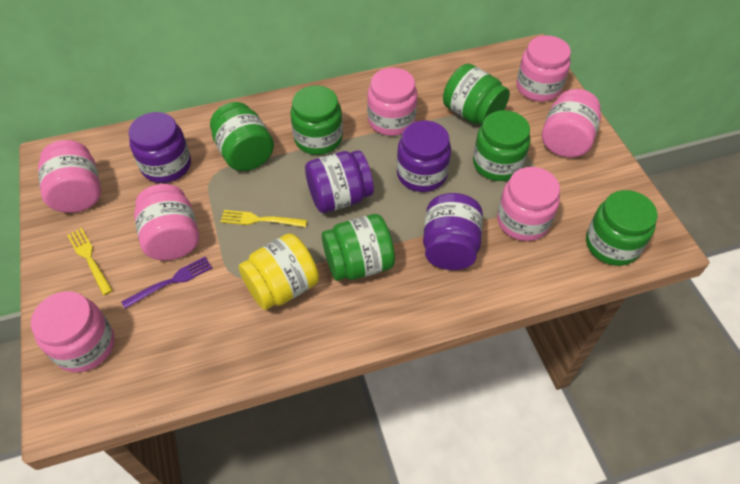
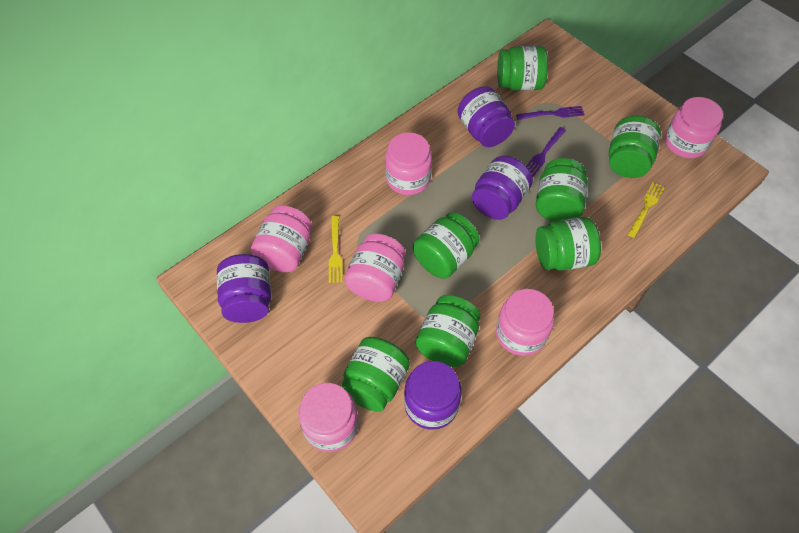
green jar: [210,102,274,171] [290,85,343,155] [322,214,395,281] [443,64,510,125] [473,110,530,181] [586,190,658,266] = 6 -> [341,337,410,412] [413,212,480,279] [416,295,481,367] [497,46,548,91] [535,217,601,271] [536,158,588,221] [609,115,661,178] = 7
pink jar: [31,291,115,372] [38,140,101,213] [134,184,199,260] [367,68,418,136] [497,167,560,241] [516,35,571,102] [542,89,601,157] = 7 -> [251,205,312,272] [298,383,358,452] [344,234,405,302] [385,132,432,195] [496,289,554,356] [665,97,723,158] = 6
purple fork: [121,257,212,309] = 1 -> [516,106,585,120] [527,127,566,177] = 2
yellow jar: [239,233,319,310] = 1 -> none = 0

